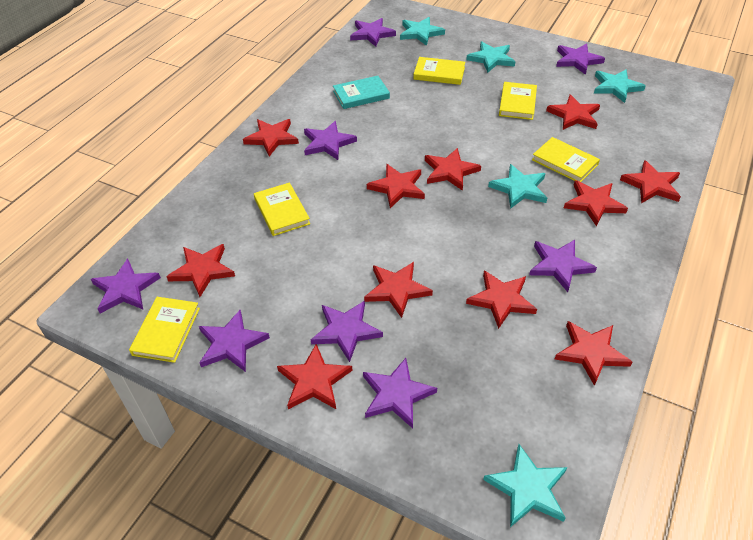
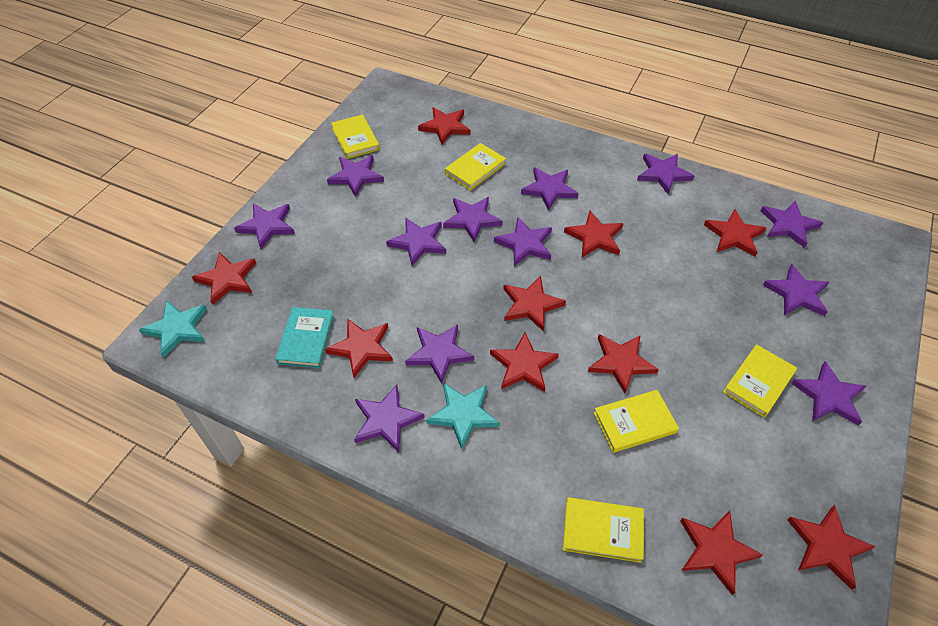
purple star: [91,258,161,314] [199,310,270,372] [304,121,357,160] [311,301,383,362] [350,18,396,47] [363,358,437,429] [529,240,597,292] [556,43,605,75] = 8 -> [234,204,295,249] [327,155,384,197] [354,385,425,452] [386,217,446,266] [405,324,474,384] [443,197,503,242] [494,217,552,266] [521,167,579,211] [637,154,694,194] [761,200,823,248] [763,264,829,316] [791,361,866,426] = 12
red star: [166,244,235,297] [243,119,299,157] [277,344,352,409] [364,262,433,318] [367,164,425,208] [425,148,481,191] [466,271,537,329] [546,94,600,130] [555,321,632,386] [564,180,628,226] [620,160,681,203] = 11 -> [192,252,256,305] [325,318,393,378] [418,107,470,145] [490,332,559,392] [504,276,566,332] [564,211,623,257] [588,334,659,394] [680,511,763,595] [704,209,766,257] [788,505,876,590] = 10
turquoise star: [400,17,445,46] [466,42,515,73] [483,444,568,527] [488,164,547,209] [594,69,646,103] = 5 -> [139,300,207,358] [426,383,500,449] = 2

